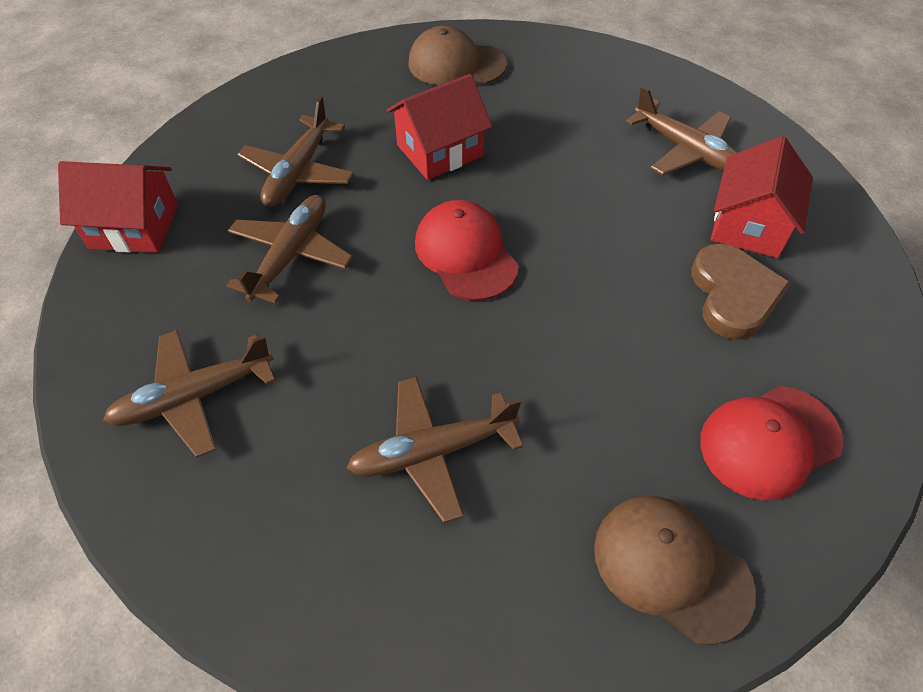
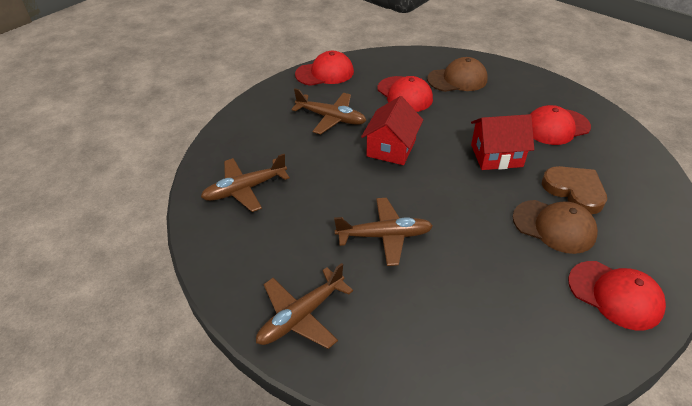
brown plane: [103,330,276,458] [226,195,353,304] [237,96,354,207] [347,377,523,523] [626,86,738,175] = 5 -> [201,154,290,212] [256,263,353,349] [291,88,367,134] [334,198,433,266] = 4
red cap: [415,200,519,301] [700,386,843,501] = 2 -> [295,51,354,86] [378,76,433,112] [531,105,591,145] [568,261,666,330] = 4
red house: [58,161,178,253] [387,74,492,180] [711,136,813,258] = 3 -> [361,96,423,165] [471,114,534,170] = 2

